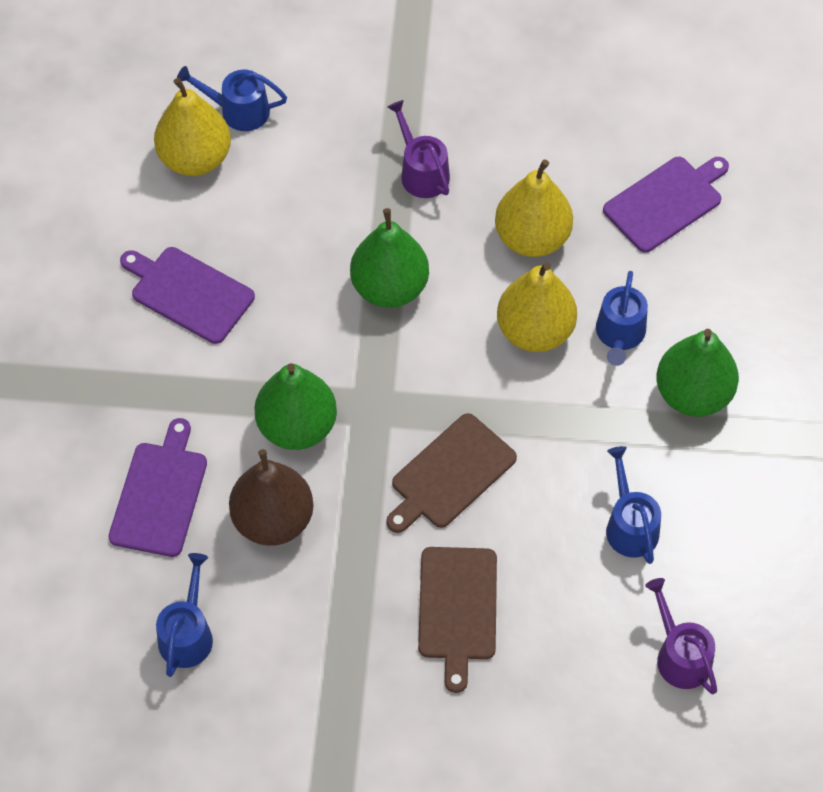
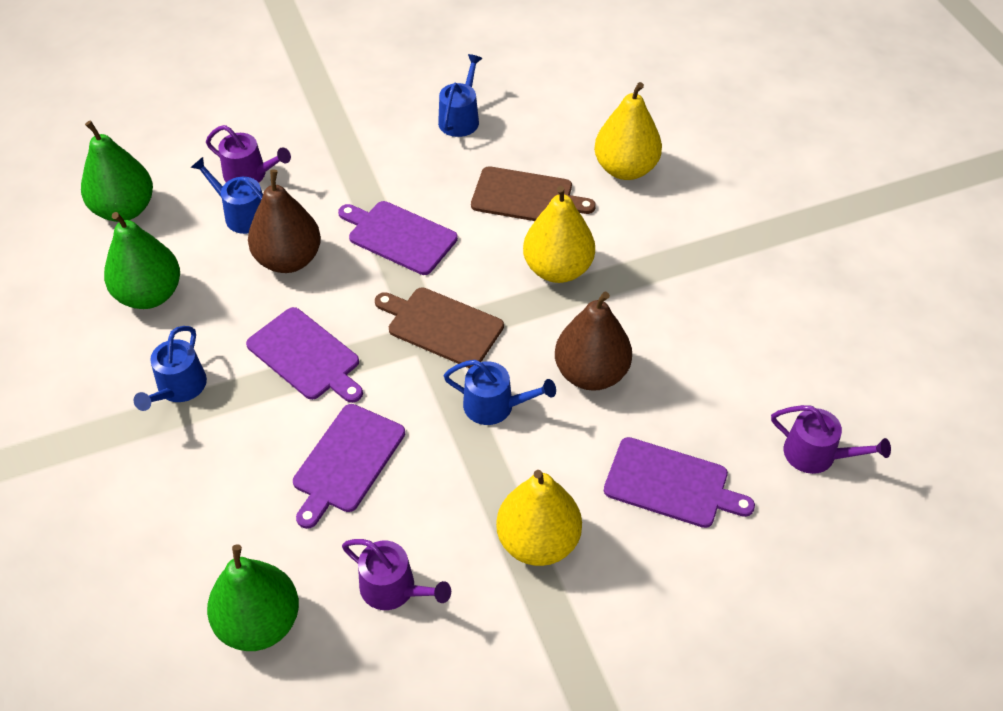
brown pear: [229,449,314,546] = 1 -> [248,169,321,273] [555,292,632,391] = 2
purple cutting board: [109,418,207,557] [120,247,255,344] [603,157,729,253] = 3 -> [246,307,363,403] [293,404,405,529] [338,201,458,275] [604,437,755,528] = 4
purple watering can: [387,100,450,198] [645,578,717,694] = 2 -> [206,125,291,183] [342,539,451,610] [771,405,891,474] = 3

